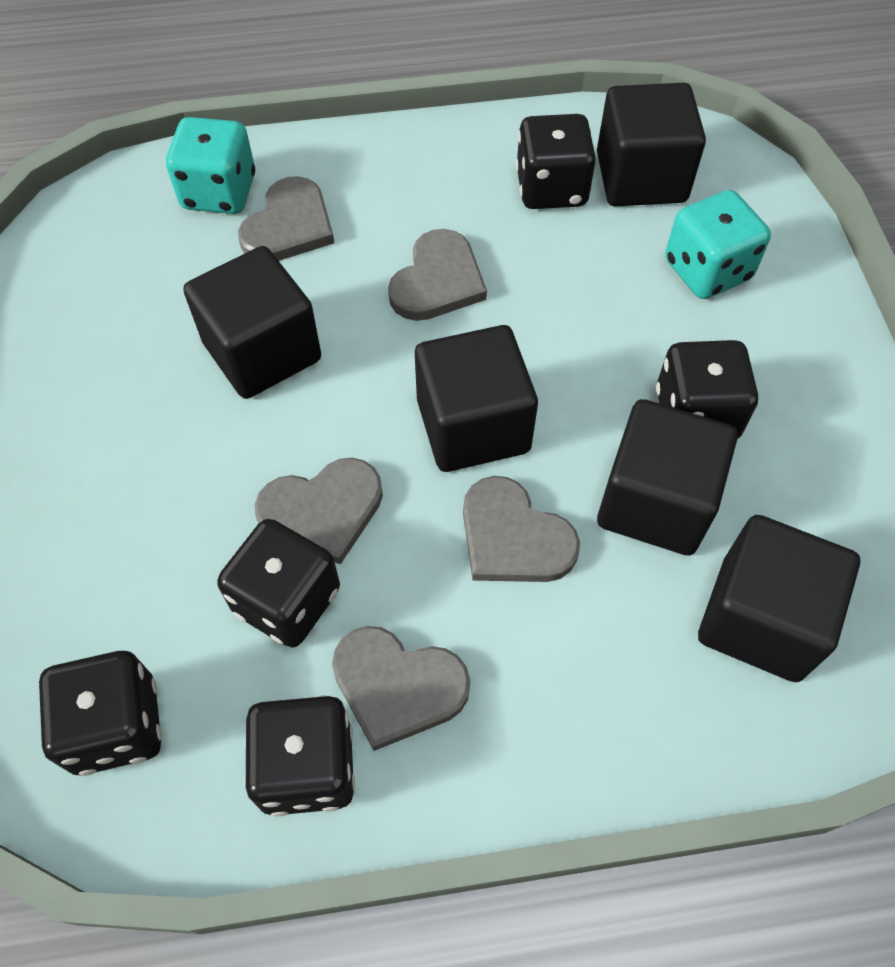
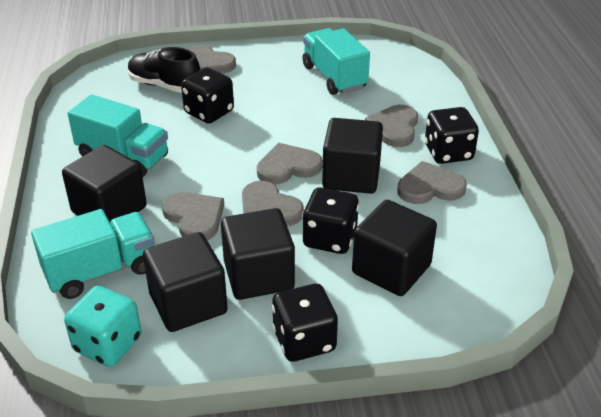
black dice: [39,651,162,776] [217,519,340,647] [244,695,355,816] [516,114,596,209] [656,340,758,438] = 5 -> [181,67,234,123] [272,284,338,362] [302,188,359,254] [425,107,479,164] = 4
black shoe: none = 0 -> [128,47,200,93] = 1
grey heart: [238,176,334,261] [255,458,383,564] [332,626,470,751] [388,229,487,321] [463,476,580,582] = 5 -> [162,192,224,240] [187,45,236,74] [242,181,304,226] [257,143,323,184] [365,105,418,147] [397,161,467,204] = 6
turquoise dice: [166,117,255,214] [665,190,771,299] = 2 -> [64,286,142,367] = 1
turquoise truck: none = 0 -> [31,209,155,299] [68,94,168,177] [302,28,370,95] = 3

